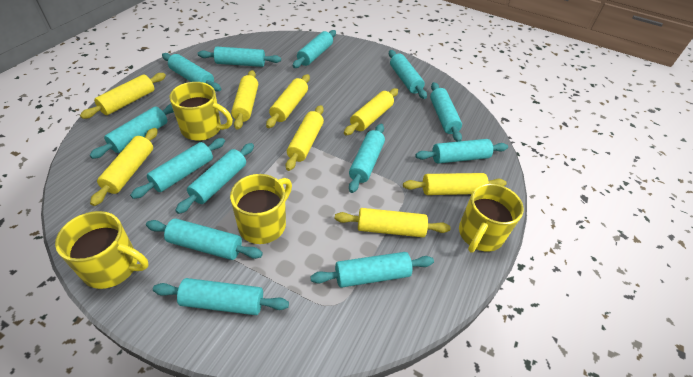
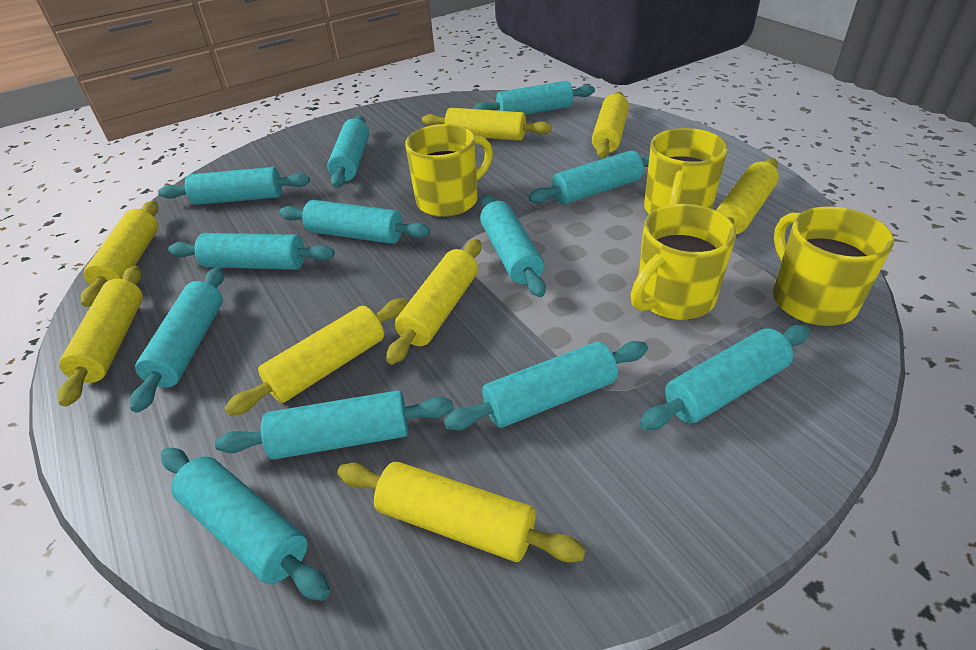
turquoise rolling pin: [90,104,174,159] [130,138,225,199] [146,219,263,260] [153,278,289,315] [162,53,221,91] [175,143,254,214] [198,47,281,67] [293,30,336,68] [310,252,434,288] [349,124,385,193] [389,50,427,99] [415,139,508,164] [430,82,462,142] = 13 -> [130,267,224,413] [158,167,310,205] [161,448,330,601] [168,233,335,270] [215,390,454,460] [279,200,430,244] [327,116,369,188] [444,341,648,430] [473,81,595,115] [480,194,546,297] [528,150,650,204] [640,325,810,430] = 12

